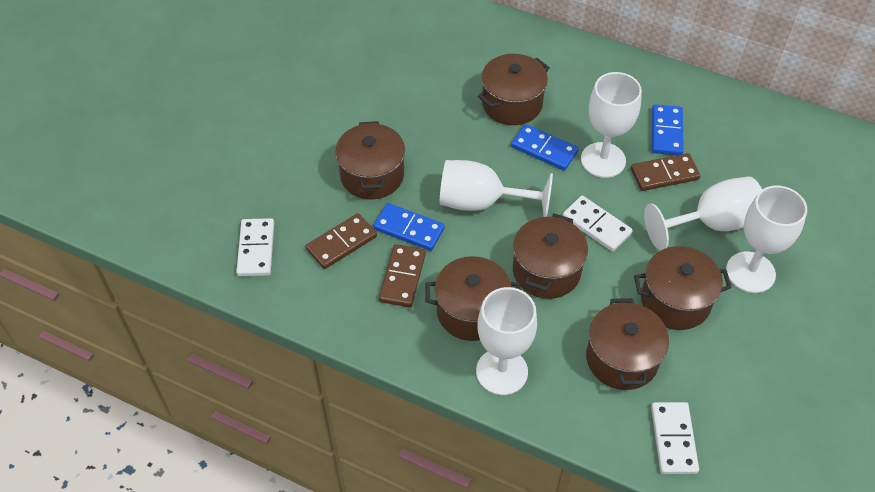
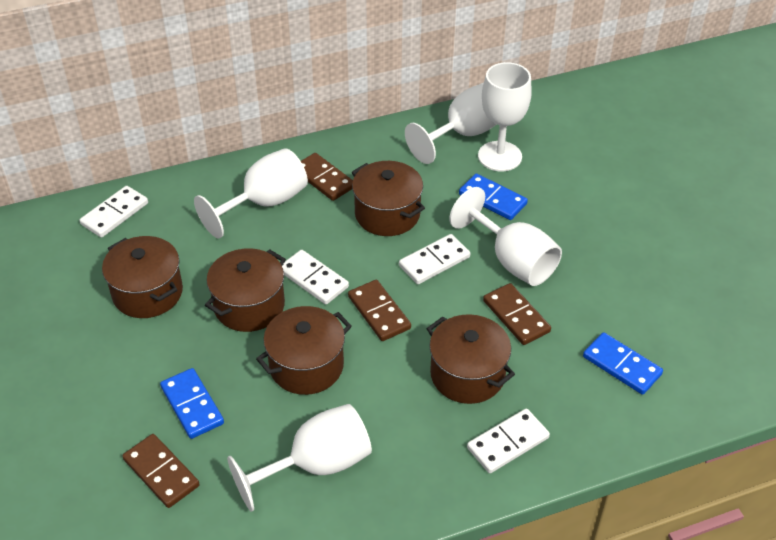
brown domino: [306,213,377,269] [379,244,426,307] [631,153,700,191] = 3 -> [122,434,200,508] [301,153,353,201] [348,280,411,341] [483,283,551,345] = 4
brown pot: [335,121,405,199] [425,256,520,341] [478,54,550,125] [513,214,588,299] [586,298,669,390] [634,246,732,330] = 6 -> [102,236,183,318] [205,248,286,332] [256,306,352,395] [352,161,425,236] [427,314,515,404] = 5
white domino: [236,218,274,276] [562,195,633,252] [651,402,699,474] = 3 -> [80,186,148,238] [282,250,349,304] [399,234,470,284] [467,408,550,473] = 4

